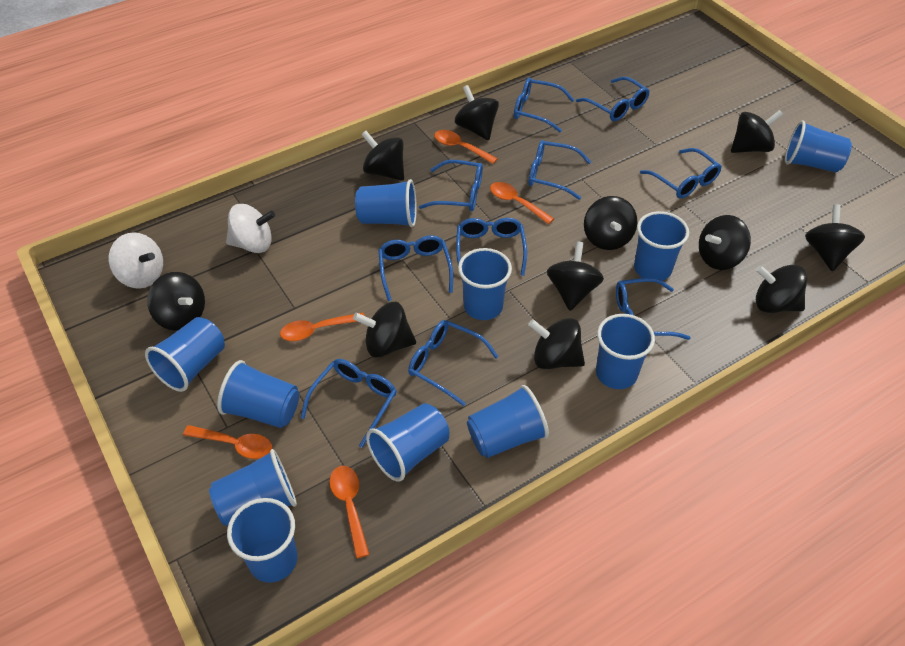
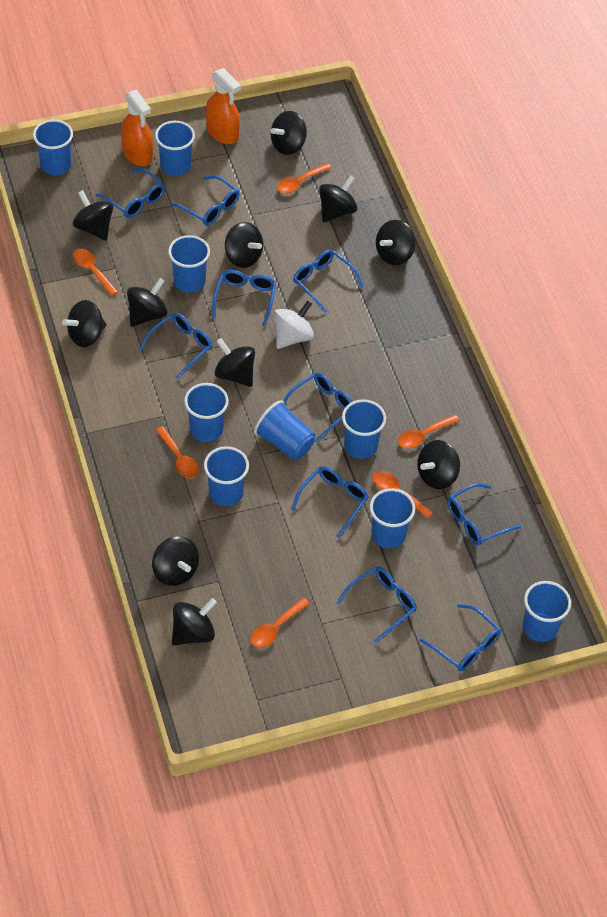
blue cup: [145,317,225,392] [209,449,297,526] [217,360,299,428] [227,498,298,583] [355,179,417,227] [366,403,449,482] [458,248,512,320] [467,385,549,458] [596,314,655,389] [634,211,689,281] [785,120,852,173] = 11 -> [33,120,73,175] [155,121,195,176] [168,235,210,292] [184,383,229,442] [204,446,249,506] [254,400,315,460] [342,399,386,459] [370,488,415,549] [523,581,571,642] = 9
orange spoon: [183,425,272,459] [280,312,365,341] [329,466,370,558] [434,130,498,164] [490,182,554,224] = 5 -> [72,249,118,296] [155,426,199,478] [250,597,310,647] [277,163,332,193] [372,471,433,519] [398,414,460,448] = 6
orange spray bottle: none = 0 -> [121,90,153,166] [206,68,241,144] = 2
white spinning top: [109,232,163,289] [226,204,275,253] = 2 -> [274,300,314,349] = 1

